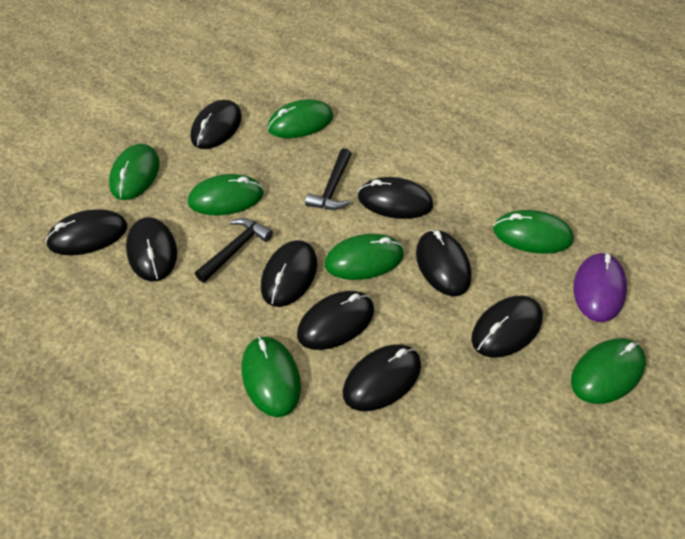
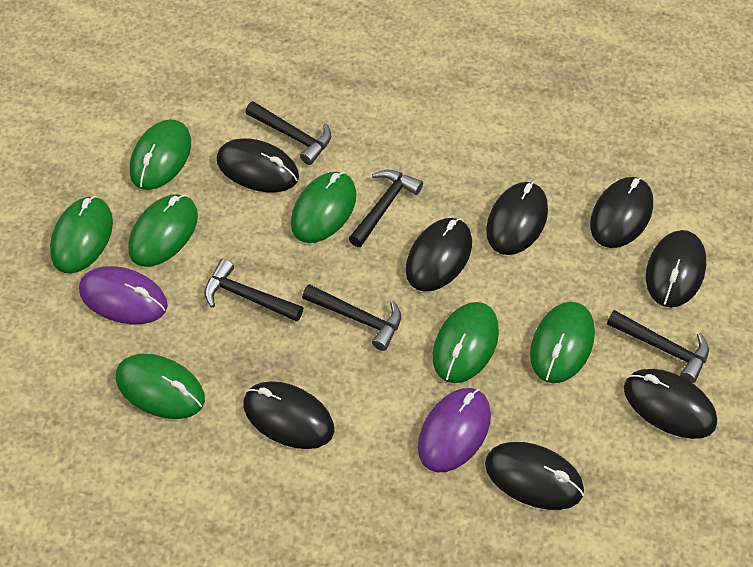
black hammer: [195,218,273,283] [305,148,352,210] = 2 -> [204,259,303,322] [245,101,331,165] [302,284,401,351] [349,170,423,247] [607,310,709,383] = 5
black mouse: [45,209,127,255] [126,217,177,282] [191,100,242,149] [261,240,317,307] [297,291,374,350] [342,344,421,411] [358,177,433,219] [416,230,471,296] [471,296,543,358] = 9 -> [217,138,299,192] [243,381,334,449] [406,218,472,291] [485,442,584,510] [486,182,548,255] [590,177,653,248] [624,369,717,439] [646,230,706,308] = 8
purple mouse: [573,253,627,322] = 1 -> [79,266,168,325] [418,388,491,473] = 2

